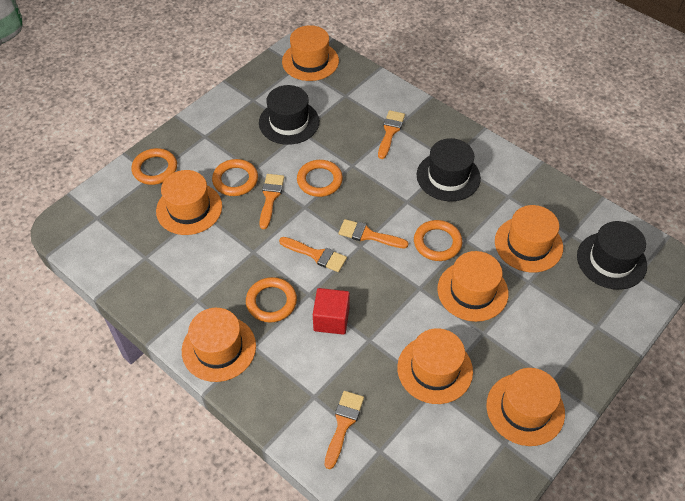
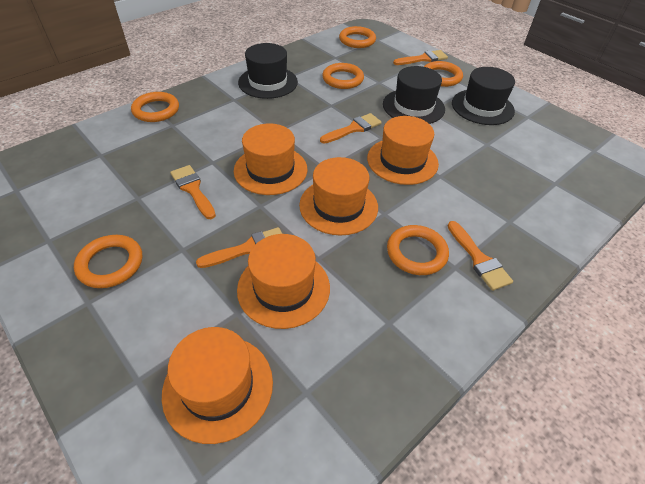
orange hat: [156,170,222,235] [182,308,256,382] [282,25,339,81] [397,328,473,404] [437,251,508,322] [486,368,565,446] [495,205,563,272] = 7 -> [162,327,273,444] [234,124,307,195] [237,234,330,329] [299,157,378,236] [367,116,439,185] = 5
orange ring: [132,148,177,185] [212,159,258,196] [246,277,297,323] [297,160,343,197] [414,220,462,261] = 5 -> [74,235,142,288] [131,92,179,122] [322,63,364,89] [339,26,376,48] [387,225,449,275] [424,61,463,87] = 6
red cube: [313,288,350,335] = 1 -> none = 0

